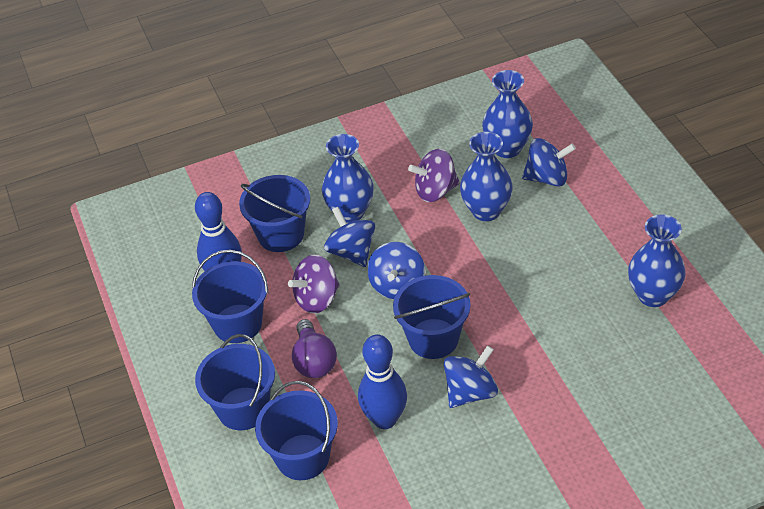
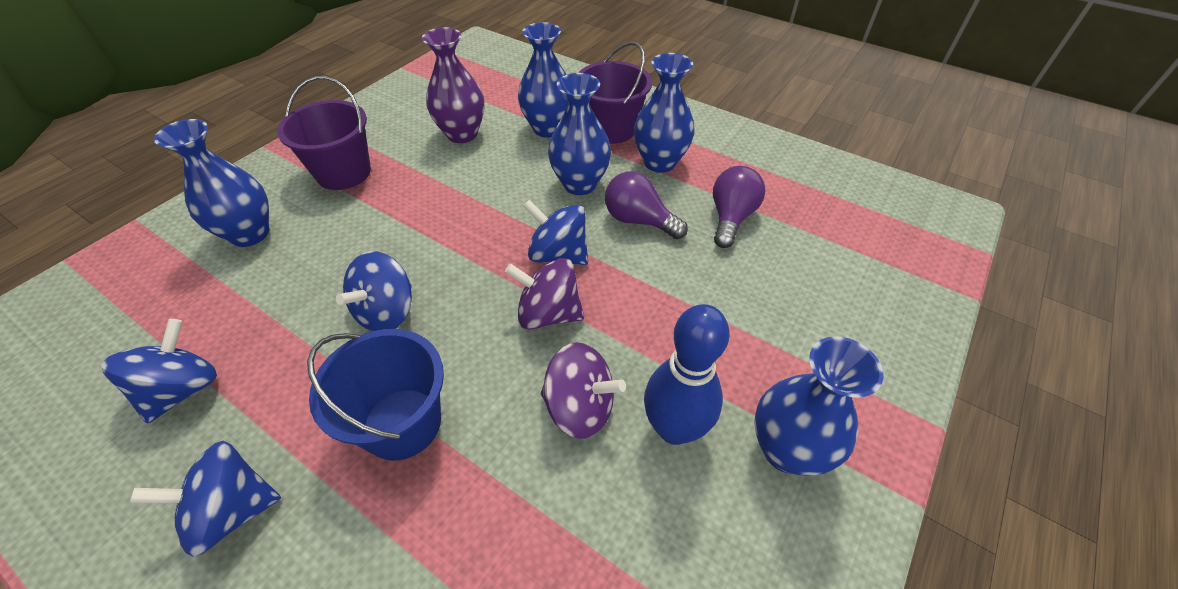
blue bowling pin: [195,192,242,271] [358,334,407,429] = 2 -> [644,304,729,445] = 1
blue bucket: [192,250,268,343] [195,334,275,430] [239,175,310,252] [255,381,338,480] [393,275,471,359] = 5 -> [307,329,444,461] = 1
blue vase: [322,134,374,223] [460,132,513,221] [482,70,533,158] [628,214,686,307] = 4 -> [154,119,269,247] [518,22,568,138] [548,73,611,195] [634,53,695,173] [754,336,884,476] = 5
purple bucket: none = 0 -> [277,76,371,190] [578,41,652,144] = 2
purple light bulb: [292,319,337,378] = 1 -> [605,171,688,239] [713,166,765,248] = 2
purple vase: none = 0 -> [422,27,485,143] = 1

